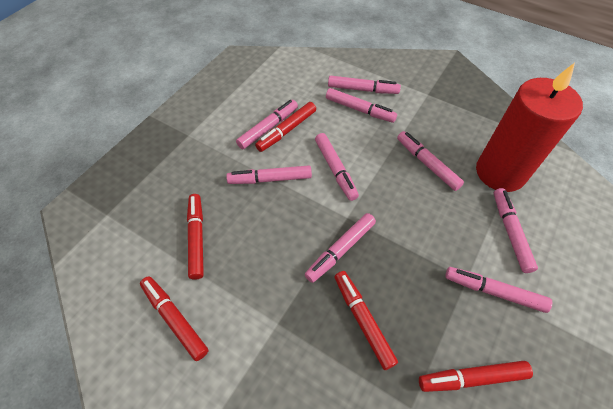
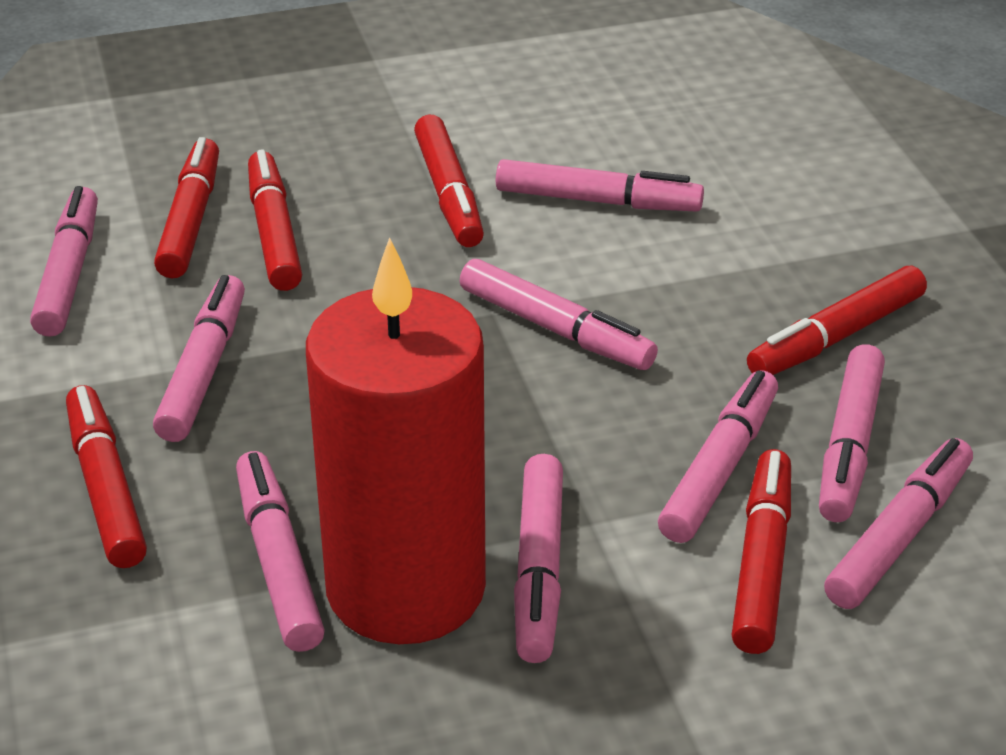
red marker: [140,276,208,361] [187,194,204,280] [255,102,316,152] [334,271,398,370] [419,361,533,392] = 5 -> [66,385,147,568] [154,137,219,279] [248,150,302,291] [414,115,484,247] [732,449,791,654] [747,266,927,375] = 6

